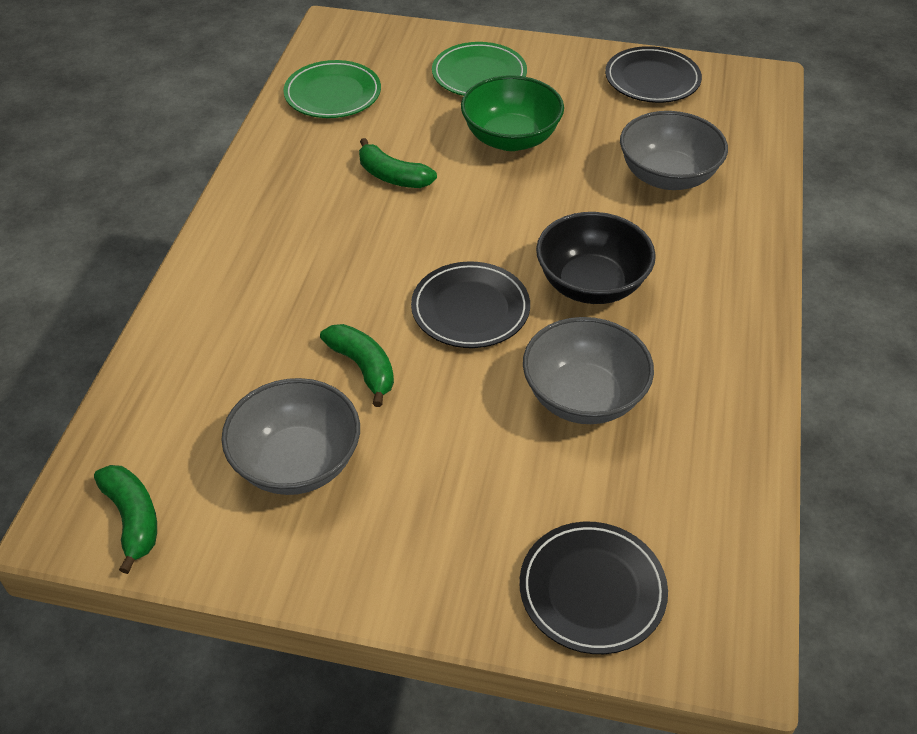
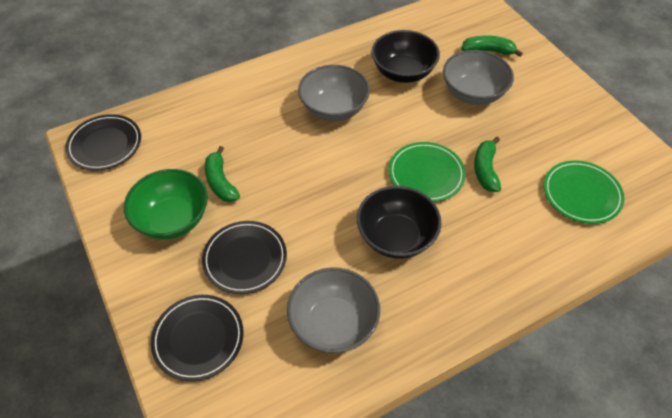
black bowl: [536,212,656,304] = 1 -> [357,186,442,259] [371,30,440,83] = 2

